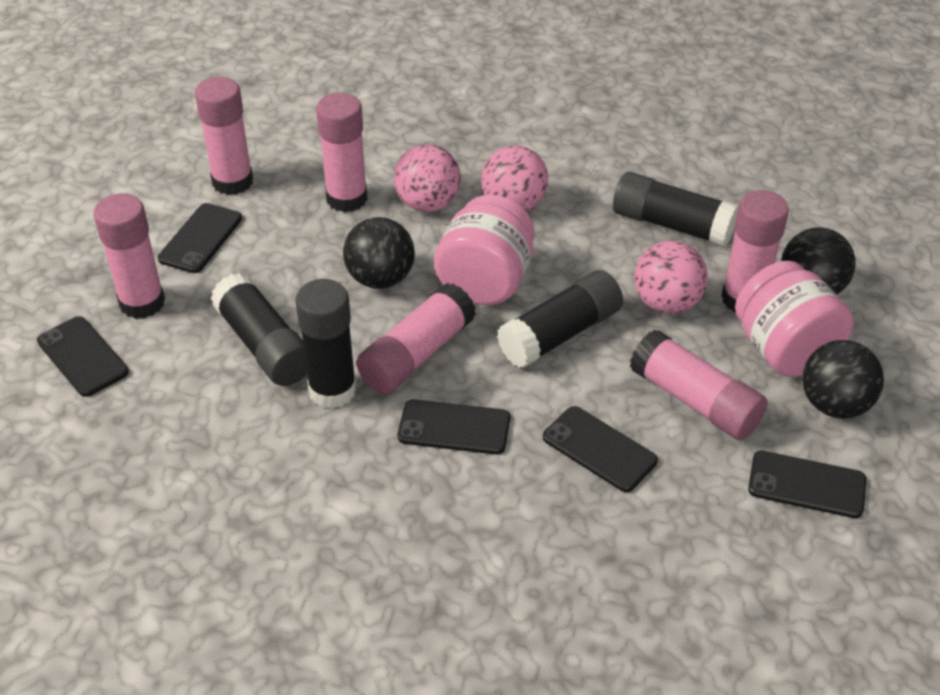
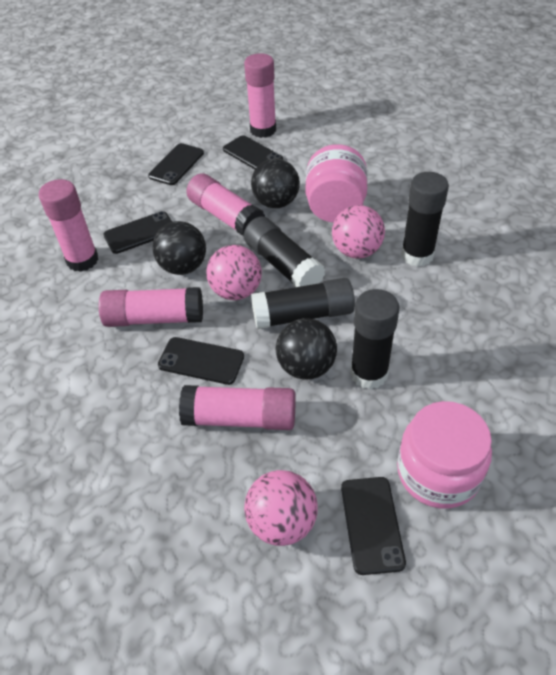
pink glue stick: [93,193,165,319] [195,76,253,195] [316,93,368,212] [356,283,476,394] [630,329,768,440] [722,190,789,313] = 6 -> [39,179,99,272] [99,287,203,327] [179,385,296,430] [186,173,265,236] [244,53,276,138] = 5

